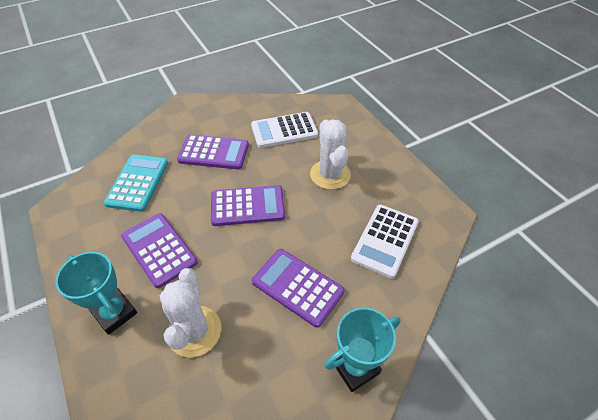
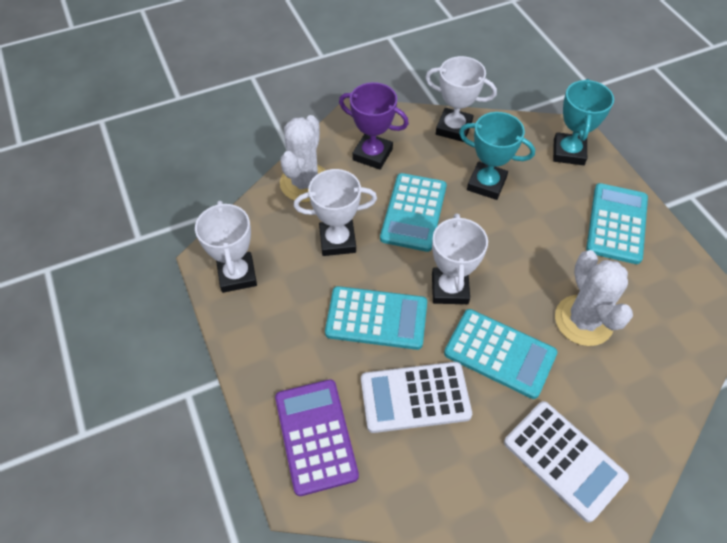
purple calculator: [121,213,198,288] [177,135,249,169] [211,185,285,226] [252,249,345,328] = 4 -> [275,379,359,496] = 1
purple trophy: none = 0 -> [339,82,409,170] = 1
turquoise calculator: [104,155,168,212] = 1 -> [325,286,427,350] [380,173,447,252] [444,309,557,399] [586,183,648,264] = 4
white trophy: none = 0 -> [195,201,257,293] [294,169,377,256] [425,56,497,142] [432,214,488,304] = 4

